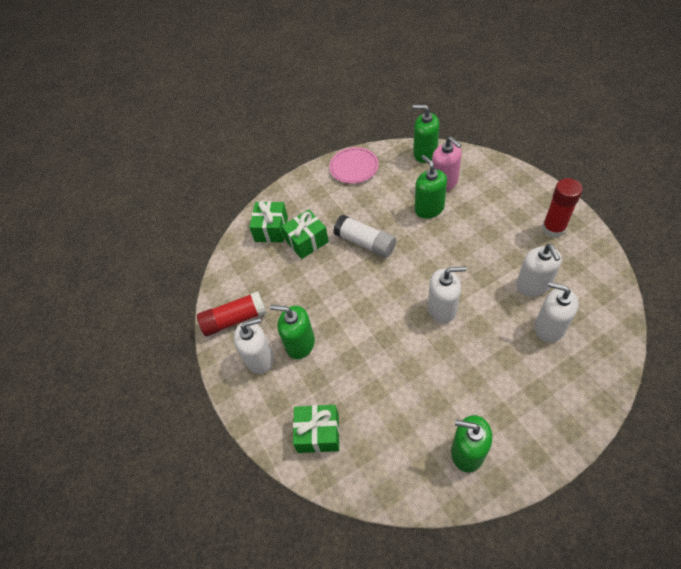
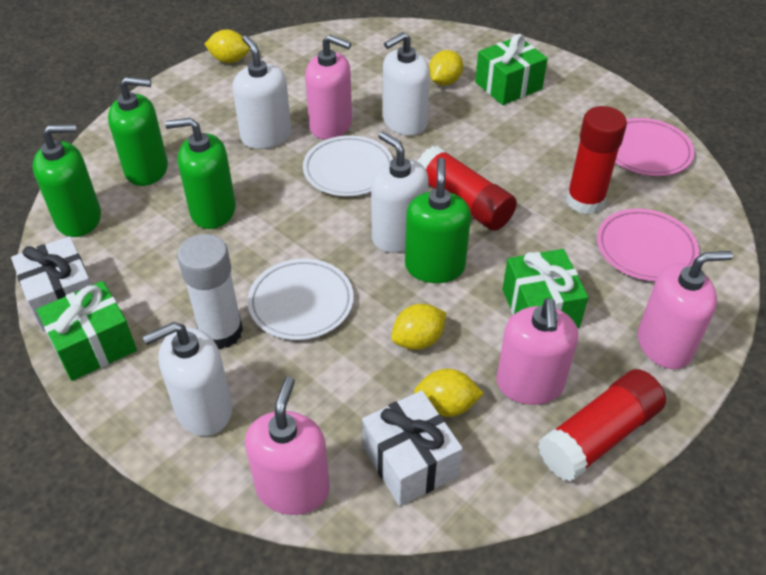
pink plate: [329,147,379,184] = 1 -> [597,208,699,281] [615,118,694,176] = 2
pink soap dispenser: [432,137,462,191] = 1 -> [245,377,330,515] [305,35,352,140] [496,298,578,405] [638,251,733,369] = 4
red glue stick: [197,291,266,336] [542,178,583,237] = 2 -> [418,146,517,231] [538,369,666,482] [566,106,627,215] = 3
white gift: none = 0 -> [11,236,91,331] [362,391,463,506] = 2
white plate: none = 0 -> [248,258,354,340] [303,135,393,196] = 2
yellow lemon: none = 0 -> [205,29,250,63] [391,304,446,350] [414,369,484,417] [429,50,463,86] = 4

